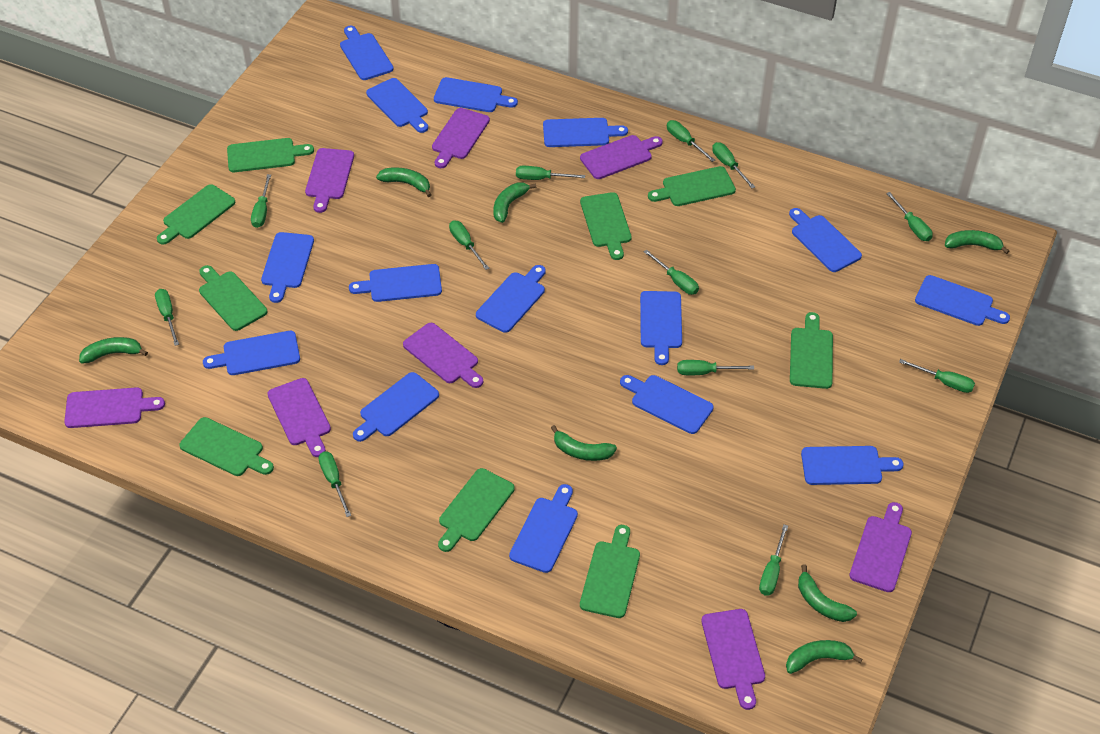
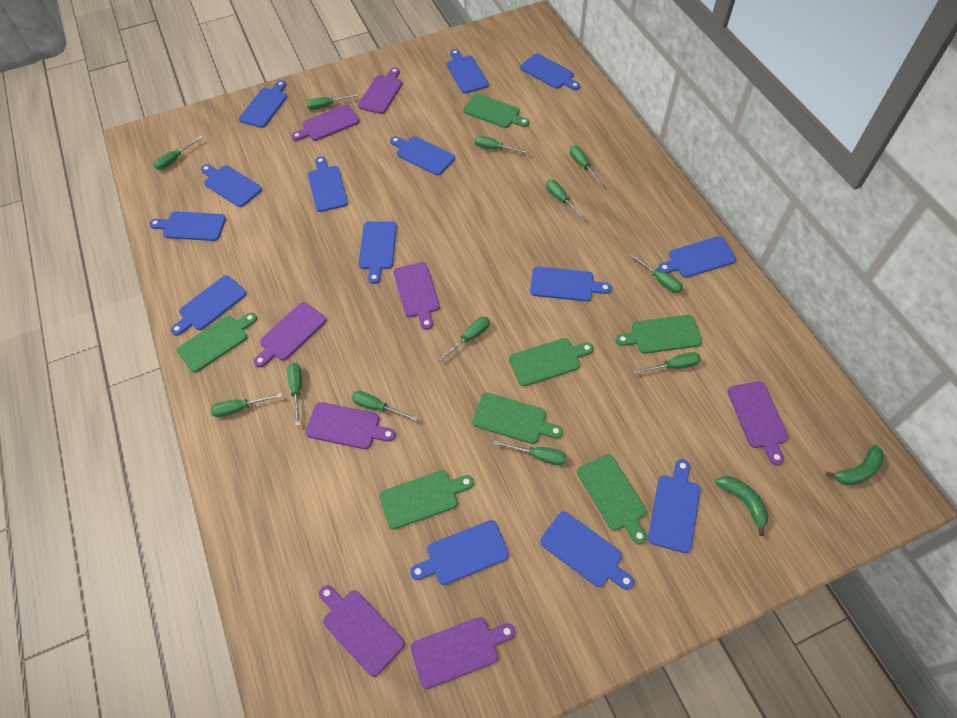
blue cutting board: [203,331,300,375] [261,232,314,303] [340,26,394,80] [349,264,442,302] [353,372,439,442] [366,78,428,133] [434,77,518,112] [476,265,546,333] [509,484,578,573] [543,118,628,147] [620,375,714,434] [640,291,682,365] [789,208,862,272] [801,446,903,485] [915,275,1010,326] = 15 -> [149,211,226,241] [171,275,247,336] [201,164,262,207] [239,80,287,128] [308,157,348,212] [359,222,397,284] [390,136,455,175] [410,520,509,585] [446,49,489,94] [520,54,580,90] [530,267,612,301] [540,512,634,590] [648,459,700,553] [658,237,736,278] = 14
green banana: [79,337,148,364] [376,167,431,197] [493,182,536,223] [551,425,617,461] [786,640,862,674] [798,564,857,622] [945,230,1009,254] = 7 -> [716,476,769,536] [826,445,884,485] = 2
green cutting board: [157,184,235,245] [179,417,274,476] [199,265,267,331] [227,138,314,172] [438,468,515,552] [580,192,632,260] [580,525,640,618] [648,166,736,206] [790,312,833,389] = 9 -> [177,313,257,373] [379,470,474,529] [463,94,529,128] [472,393,563,444] [509,338,594,387] [577,454,647,545] [616,315,702,354] = 7

